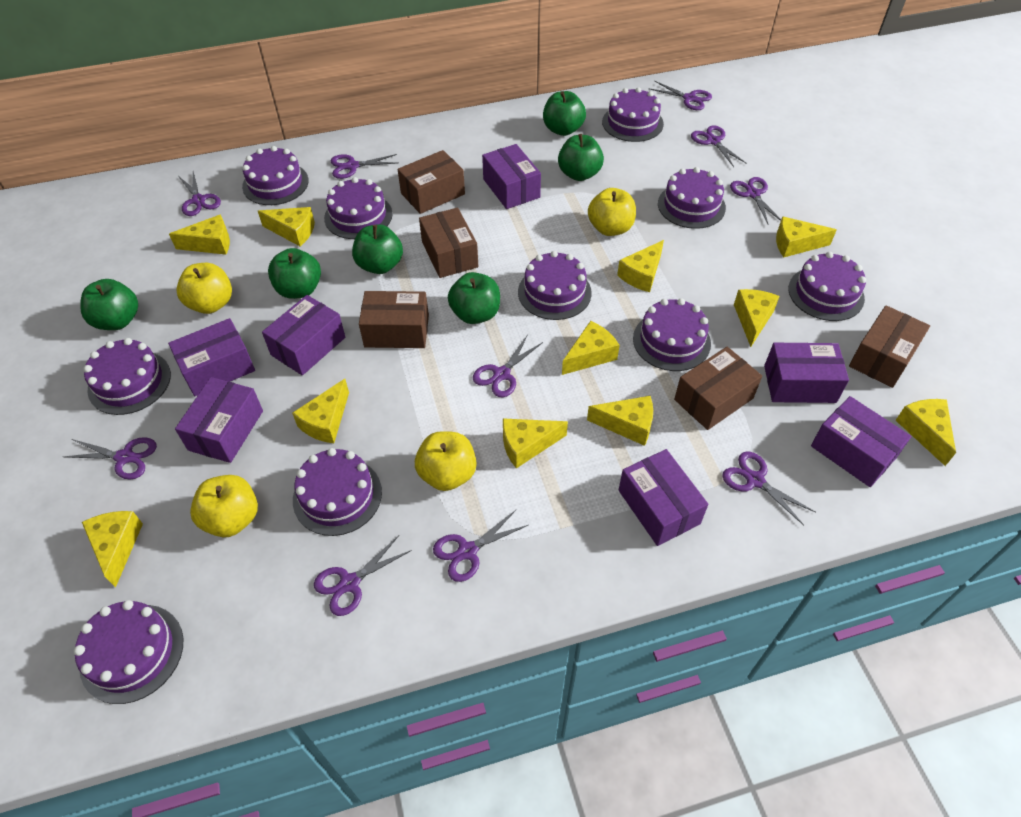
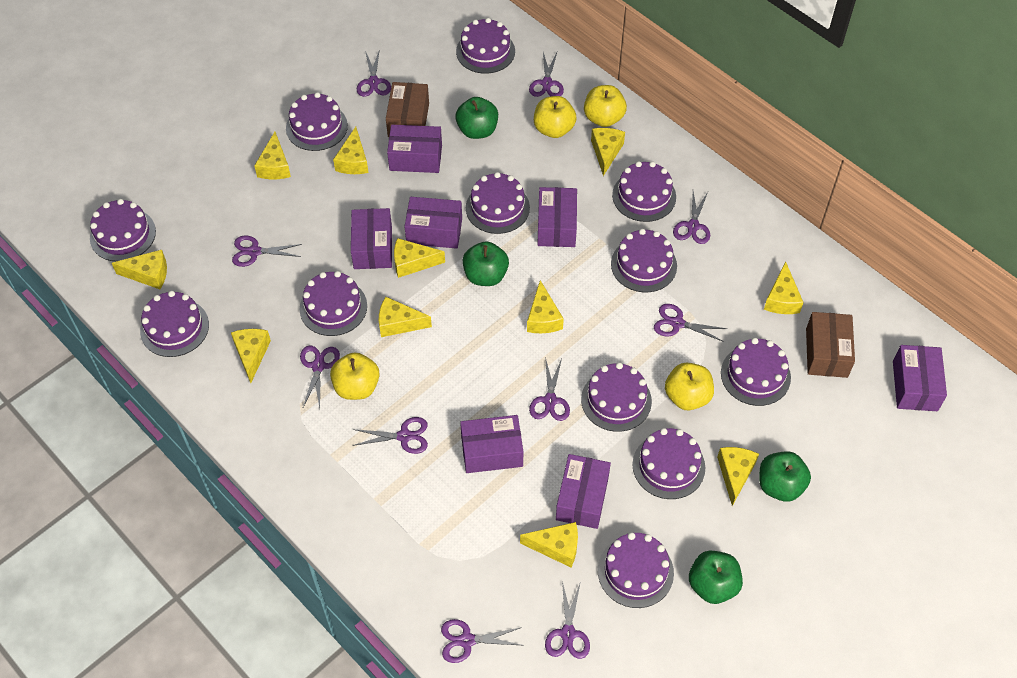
brown box: [359,291,429,348] [397,150,465,214] [419,208,478,278] [674,347,762,430] [849,305,930,388] = 5 -> [386,82,429,137] [806,312,855,378] = 2
green apple: [80,279,138,330] [268,248,321,299] [352,224,403,274] [448,272,500,324] [543,91,586,136] [558,134,604,181] = 6 -> [455,97,498,139] [463,241,509,286] [689,551,743,604] [759,451,811,502] = 4
purple cake: [73,600,183,704] [83,338,171,415] [242,146,309,205] [293,448,382,536] [324,177,393,239] [518,251,592,320] [602,87,664,142] [633,298,711,371] [658,167,726,229] [788,252,866,321] = 10 -> [90,199,156,261] [140,291,209,357] [286,92,348,151] [299,271,367,336] [456,18,515,74] [466,172,530,234] [581,362,652,432] [598,532,674,608] [611,229,677,292] [612,161,676,222] [632,428,705,499] [721,338,791,406] = 12

